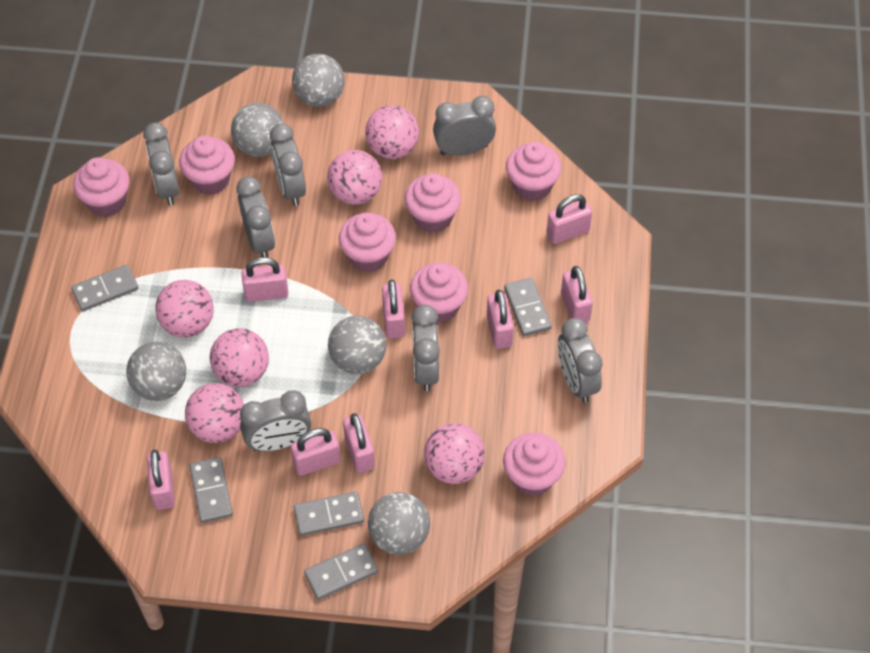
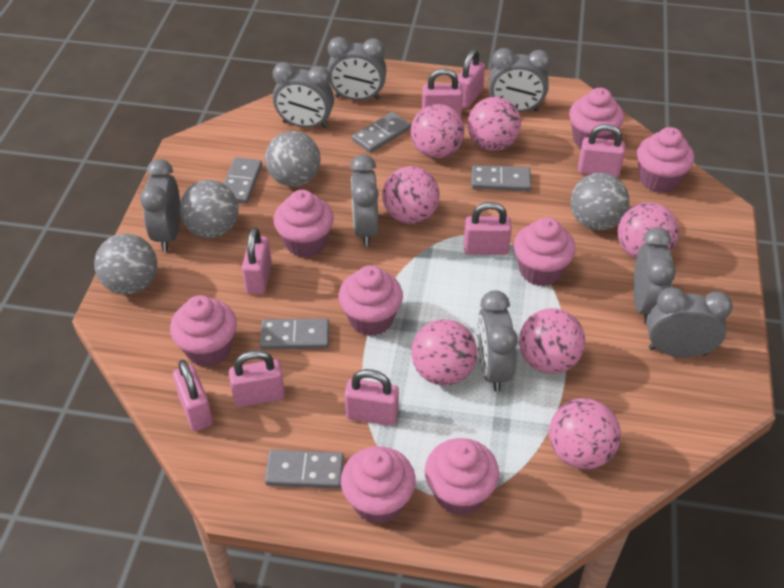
grey ball: [126,342,186,401] [231,103,284,157] [292,54,345,107] [328,316,386,374] [368,492,430,555] = 5 -> [94,234,157,295] [180,180,238,238] [265,131,321,187] [570,173,630,231] = 4
grey clock: [143,123,180,205] [237,177,275,257] [240,390,311,452] [270,124,306,206] [412,305,440,391] [433,96,496,156] [558,318,603,403] = 7 -> [140,159,180,251] [273,62,334,128] [327,37,387,100] [350,154,379,246] [477,290,518,392] [489,48,550,112] [633,227,676,324] [648,287,733,358] = 8
pink ball: [156,280,214,338] [185,383,244,443] [210,328,269,387] [327,150,382,205] [365,105,419,159] [424,423,485,484] = 6 -> [382,166,440,224] [411,104,465,158] [411,319,477,386] [467,97,521,151] [519,308,585,374] [549,398,621,469] [618,202,679,259] = 7
pink cupcake: [73,157,130,217] [179,135,235,195] [339,213,396,272] [405,173,461,233] [410,262,468,323] [503,432,566,496] [506,142,562,201] = 7 -> [170,295,237,367] [274,190,334,258] [339,265,403,336] [341,446,416,524] [425,438,499,515] [514,217,576,286] [569,88,624,148] [637,127,694,193] = 8

